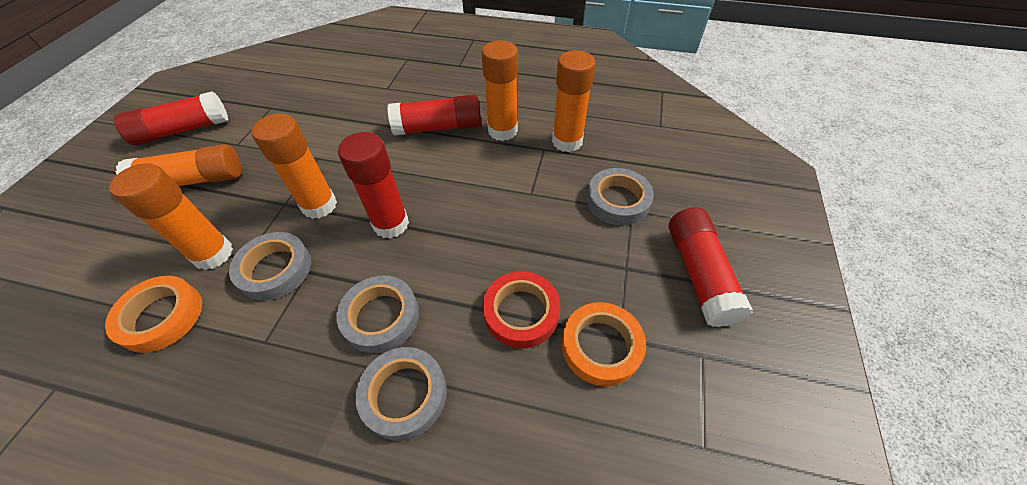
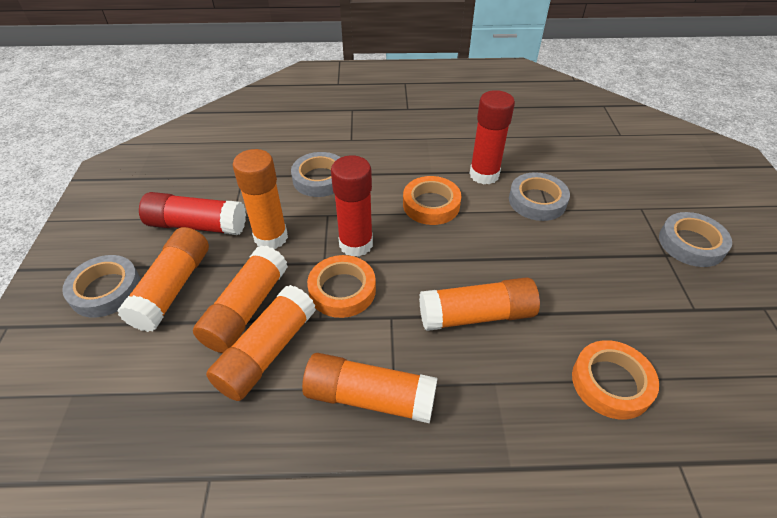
orange glue stick: [109,163,233,270] [115,144,241,186] [251,114,337,219] [481,40,518,141] [552,50,596,152] = 5 -> [117,227,209,332] [193,245,288,353] [206,285,316,401] [233,149,288,249] [302,353,437,423] [419,277,540,331] = 6
orange tape: [105,276,202,353] [562,302,646,386] = 2 -> [307,255,376,318] [403,176,461,225] [572,340,659,420] = 3
red glue stick: [113,91,229,146] [338,132,409,239] [387,95,481,136] [669,207,753,327] = 4 -> [139,192,246,235] [331,155,373,257] [469,90,515,184] = 3
red tape: [483,271,560,348] = 1 -> none = 0

